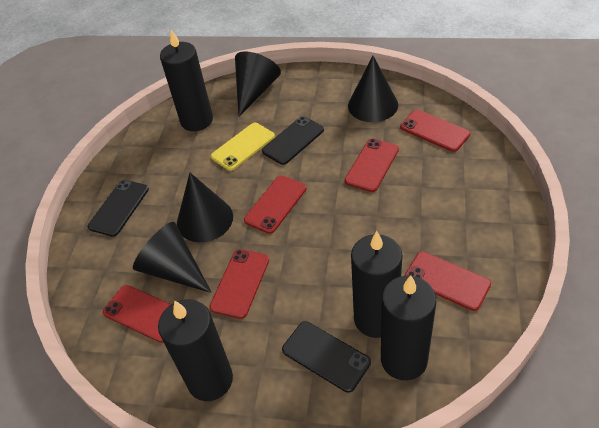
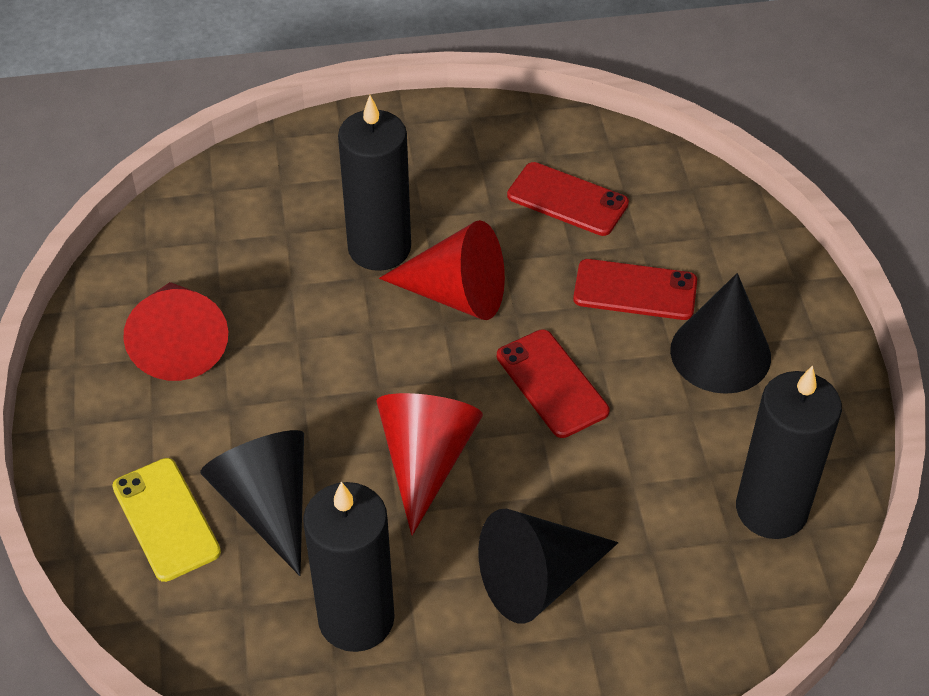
black candle: [158,299,233,401] [160,30,213,131] [351,231,402,338] [381,275,436,381] = 4 -> [303,482,395,652] [338,95,411,271] [736,365,842,539] = 3
black cone: [133,222,212,293] [177,173,233,242] [235,52,281,116] [348,56,398,122] = 4 -> [200,430,304,576] [478,509,619,624] [670,273,771,394] = 3
black phone: [88,180,149,237] [262,116,324,165] [282,321,371,393] = 3 -> none = 0
red cone: none = 0 -> [123,282,228,381] [376,393,483,536] [379,220,505,320] = 3
red phone: [103,285,171,343] [209,249,269,319] [244,176,306,234] [345,138,399,192] [400,110,470,152] [405,252,491,311] = 6 -> [497,329,610,438] [507,162,629,236] [573,259,697,320] = 3

